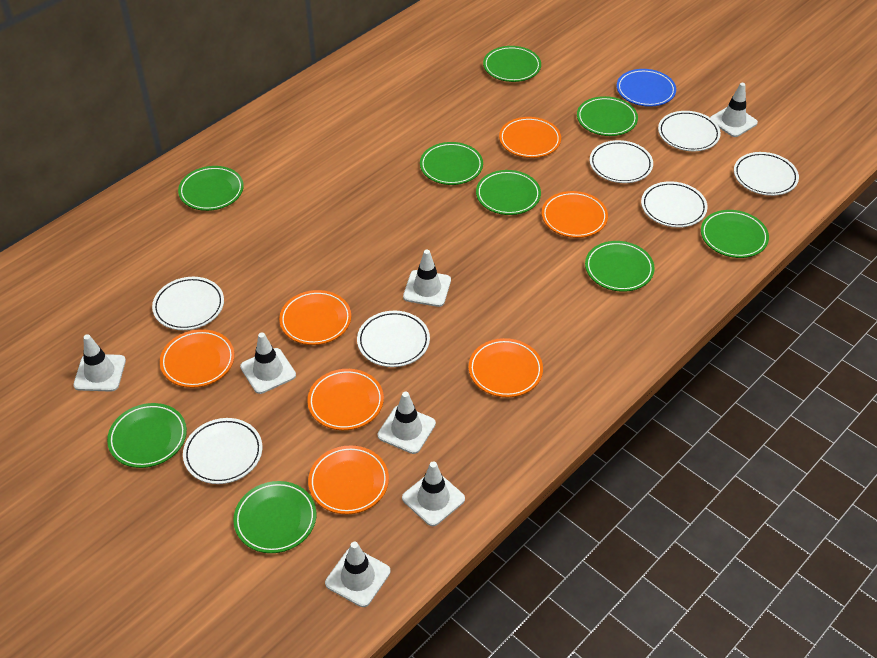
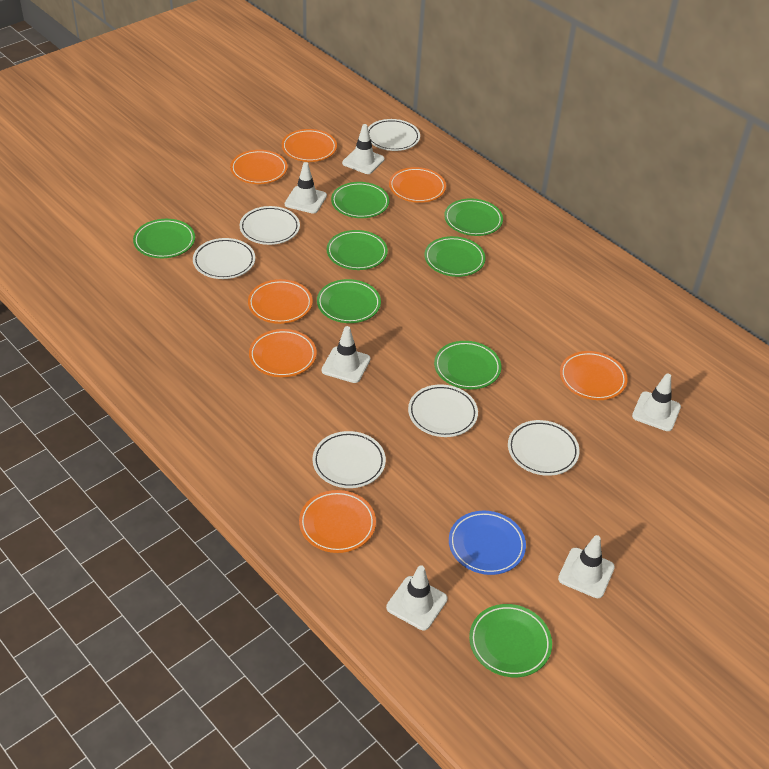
green plate: [107,403,187,468] [178,166,244,211] [233,481,316,553] [420,142,483,185] [476,170,541,215] [483,46,541,82] [577,96,638,136] [585,241,655,292] [701,210,769,258] = 9 -> [133,219,195,258] [317,279,381,323] [327,230,388,270] [331,182,389,218] [425,236,486,277] [434,341,501,389] [444,198,503,236] [469,604,552,677] = 8
white plate: [152,277,224,330] [183,418,262,484] [357,311,430,367] [590,140,653,183] [641,181,708,228] [658,111,721,151] [734,152,799,196] = 7 -> [193,238,255,279] [240,206,300,245] [313,431,386,488] [368,119,420,151] [408,384,478,437] [508,420,580,476] = 6
white traffic cone: [73,334,126,392] [240,333,296,394] [325,542,390,607] [378,392,436,454] [402,461,465,526] [403,250,451,307] [710,83,758,137] = 7 -> [285,162,327,214] [322,326,370,383] [342,124,385,174] [386,566,448,630] [558,535,615,598] [632,373,681,431] = 6

